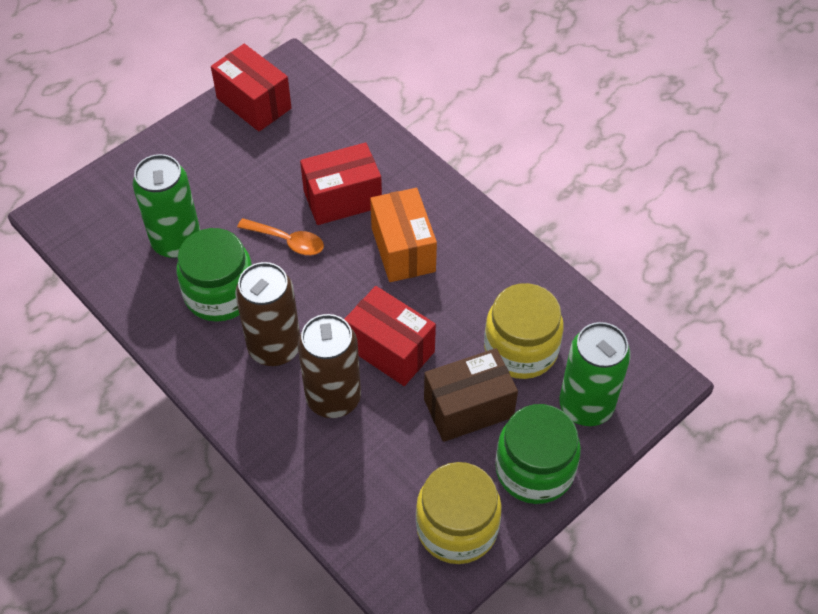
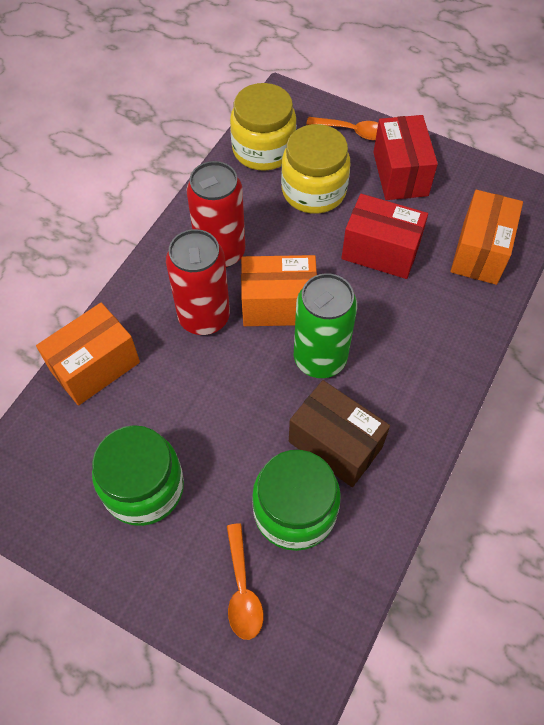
brown can: [235,262,300,366] [298,314,361,418] = 2 -> none = 0
green can: [133,154,200,259] [559,322,631,426] = 2 -> [294,273,357,378] = 1
orange box: [370,188,437,282] = 1 -> [36,303,140,406] [241,255,317,326] [451,190,523,285] = 3
orange spoon: [237,218,324,255] = 1 -> [227,523,264,640] [306,117,378,140] = 2
red box: [211,44,292,132] [300,143,382,225] [344,286,436,386] = 3 -> [341,194,428,279] [373,115,438,200] = 2
red can: none = 0 -> [166,229,230,335] [187,161,245,268] = 2

